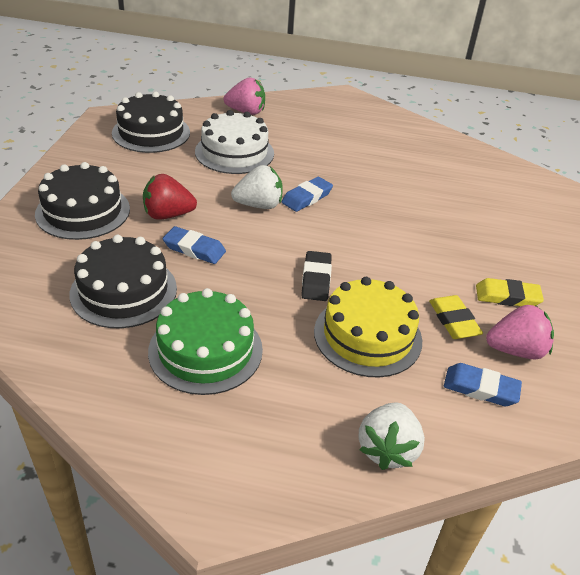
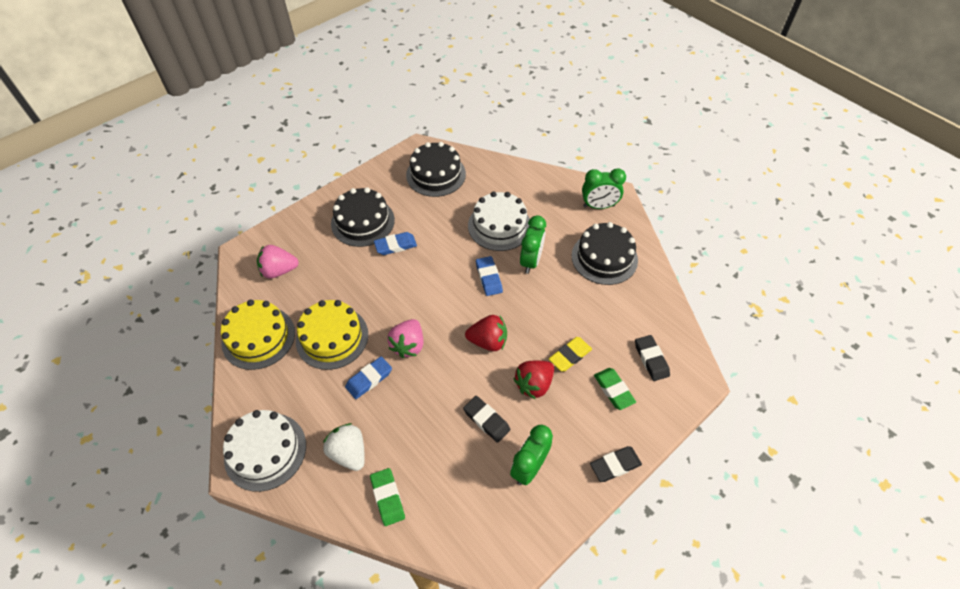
black eraser: [301,251,332,301] = 1 -> [463,396,511,443] [590,446,642,482] [635,335,670,381] = 3
green cake: [148,288,263,395] = 1 -> none = 0
green clock: none = 0 -> [510,425,553,485] [520,216,546,274] [582,168,626,209] = 3
green eraser: none = 0 -> [370,468,405,526] [594,368,636,410] = 2
red strawberry: [143,174,197,220] = 1 -> [465,315,507,351] [513,361,554,399] = 2
white cake: [195,110,274,174] = 1 -> [223,410,306,492] [468,192,530,251] = 2
white strawberry: [231,165,283,209] [358,402,425,470] = 2 -> [323,423,365,471] = 1
yellow cake: [314,277,422,377] = 1 -> [221,300,295,370] [296,300,368,370] = 2
yellow eraser: [429,295,483,339] [476,278,544,306] = 2 -> [549,337,592,372] = 1

